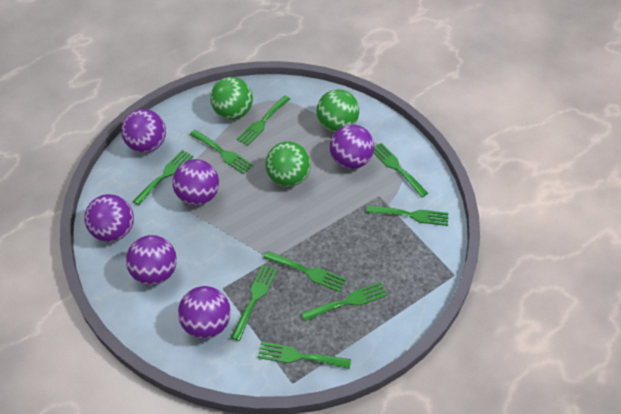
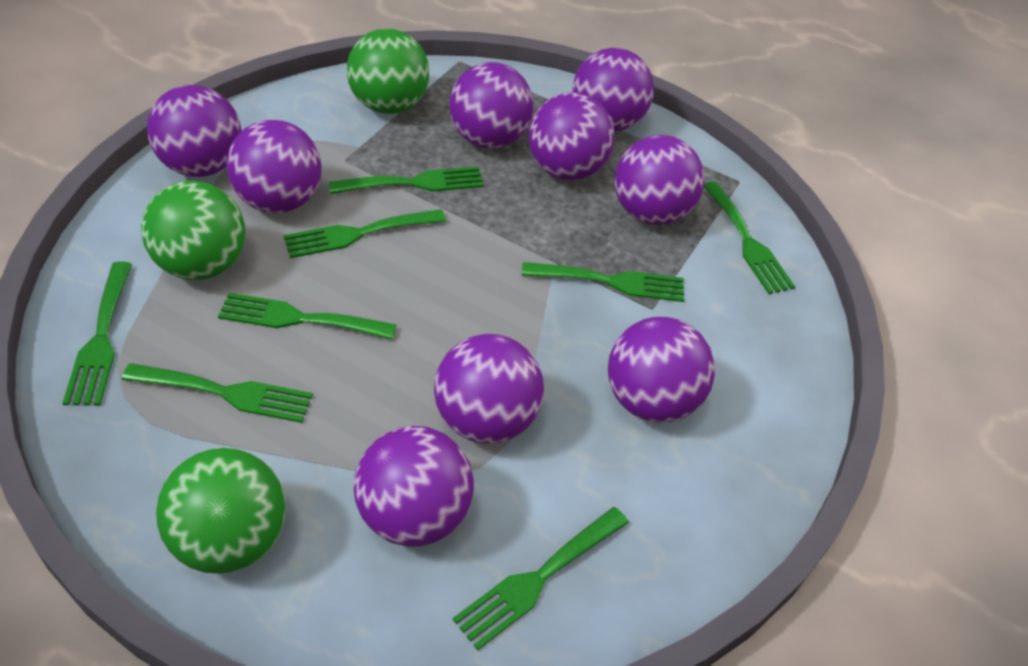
green fork: [133,150,193,205] [190,130,253,174] [230,265,277,341] [237,95,290,146] [258,342,351,369] [264,251,346,292] [301,282,387,321] [367,205,449,226] [373,143,428,197] = 9 -> [62,261,132,406] [122,363,313,423] [218,293,397,340] [283,209,446,258] [329,167,484,194] [453,507,629,650] [522,262,684,302] [704,181,795,294] = 8
purple ball: [84,194,134,242] [121,109,166,153] [126,235,177,285] [173,159,219,206] [178,286,231,339] [330,124,374,169] = 6 -> [147,85,242,177] [227,120,322,213] [354,426,474,547] [434,334,544,444] [449,62,533,148] [529,92,615,180] [572,48,654,132] [608,317,715,423] [615,135,705,225] = 9

